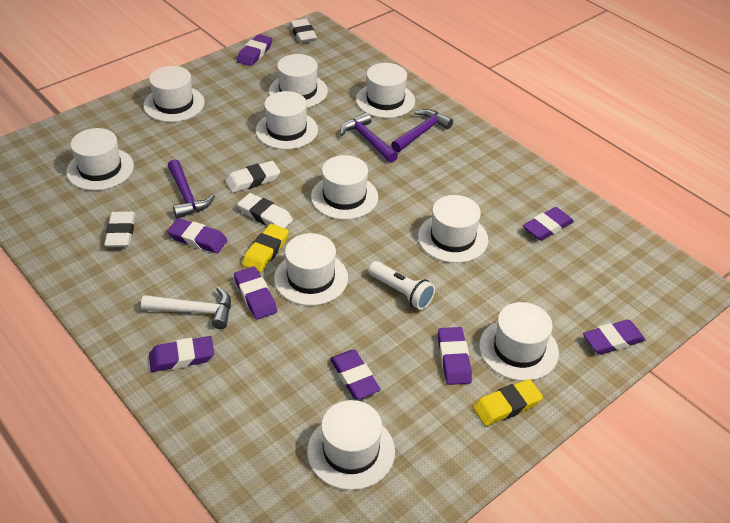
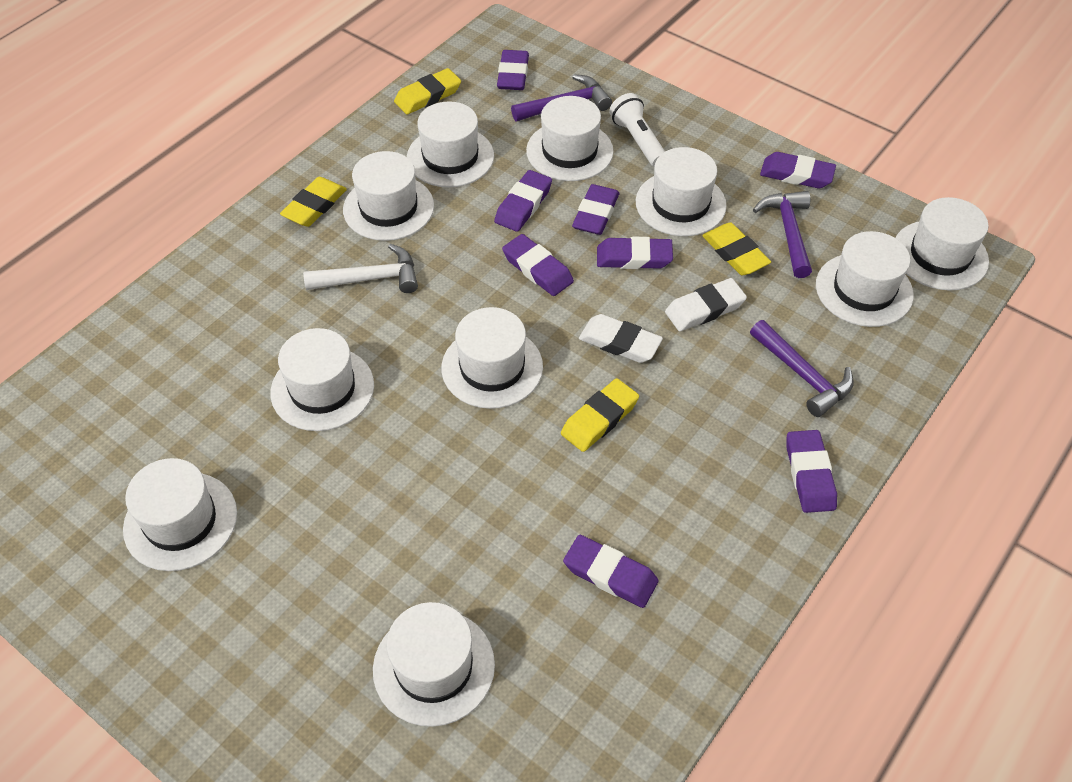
white eraser: [104,211,135,247] [225,161,280,193] [237,193,293,228] [290,19,317,43] = 4 -> [579,314,663,363] [665,278,747,331] = 2
yellow eraser: [242,224,289,272] [473,379,543,426] = 2 -> [280,177,347,227] [394,68,461,114] [561,378,639,452] [702,222,771,275] = 4

